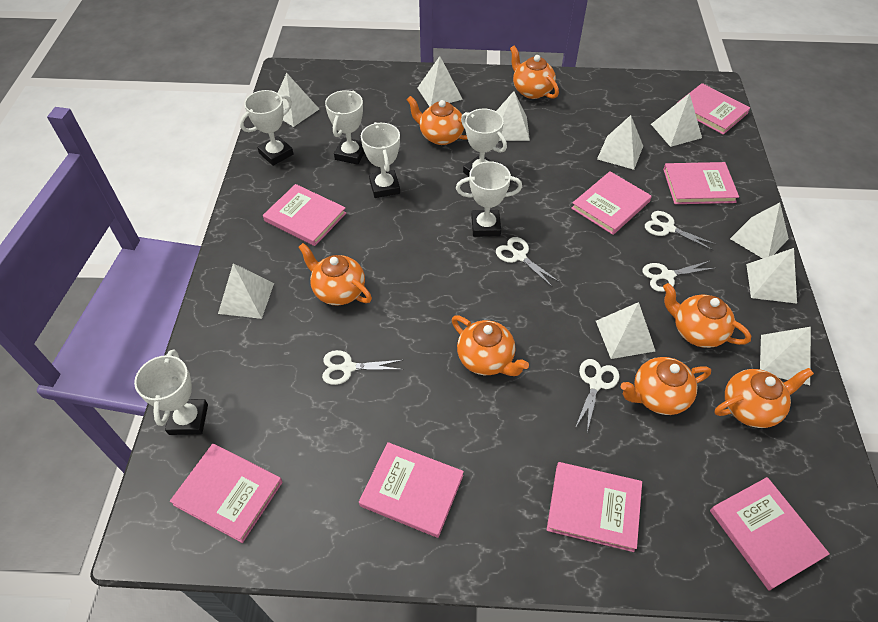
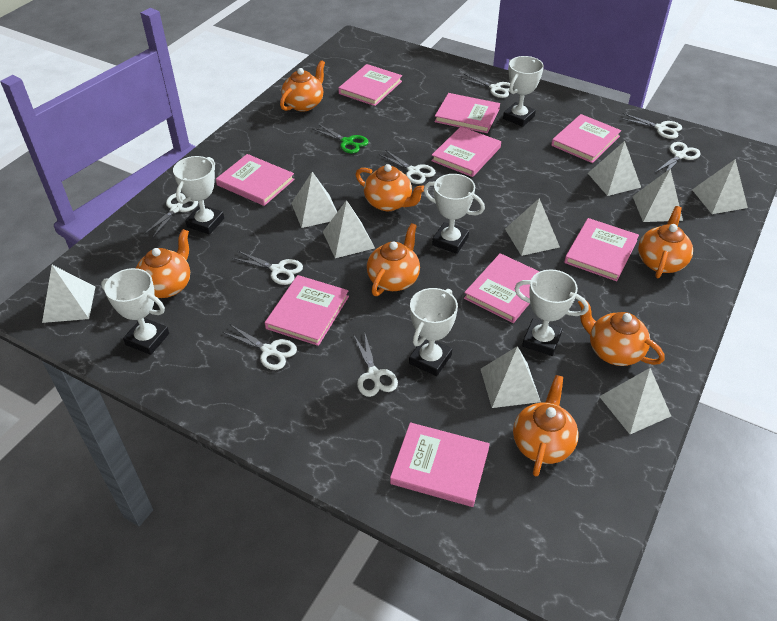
green scissors: none = 0 -> [313,124,368,154] = 1
pink book: [170,444,283,543] [263,184,346,246] [359,442,464,538] [547,462,642,552] [571,171,652,235] [663,162,739,204] [677,83,750,135] [710,477,830,591] = 8 -> [216,154,295,206] [265,275,349,346] [338,64,402,106] [390,422,490,507] [431,127,501,177] [434,93,500,133] [464,253,540,323] [551,114,621,163] [564,218,639,281] = 9
white pyramid: [218,263,274,319] [278,73,319,127] [418,56,463,107] [496,91,530,141] [596,302,656,359] [597,115,643,170] [651,93,702,147] [730,203,789,258] [746,248,797,304] [760,327,811,385] = 10 -> [42,265,96,323] [291,172,337,228] [323,200,375,258] [481,346,541,408] [505,198,560,256] [588,141,641,196] [599,368,671,434] [632,169,683,222] [692,159,748,214] = 9
white scissors: [322,350,404,385] [496,237,560,287] [575,359,620,432] [642,261,715,292] [645,211,717,250] = 5 -> [144,193,198,238] [222,324,297,370] [232,251,303,285] [353,334,398,397] [379,150,436,184] [460,74,514,98] [620,113,682,139] [655,142,701,172] = 8

